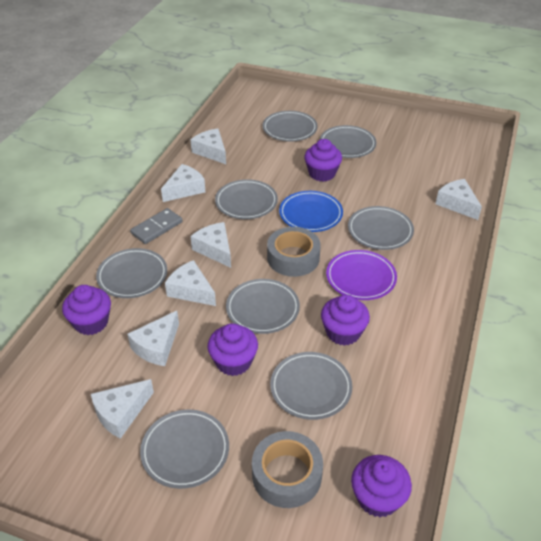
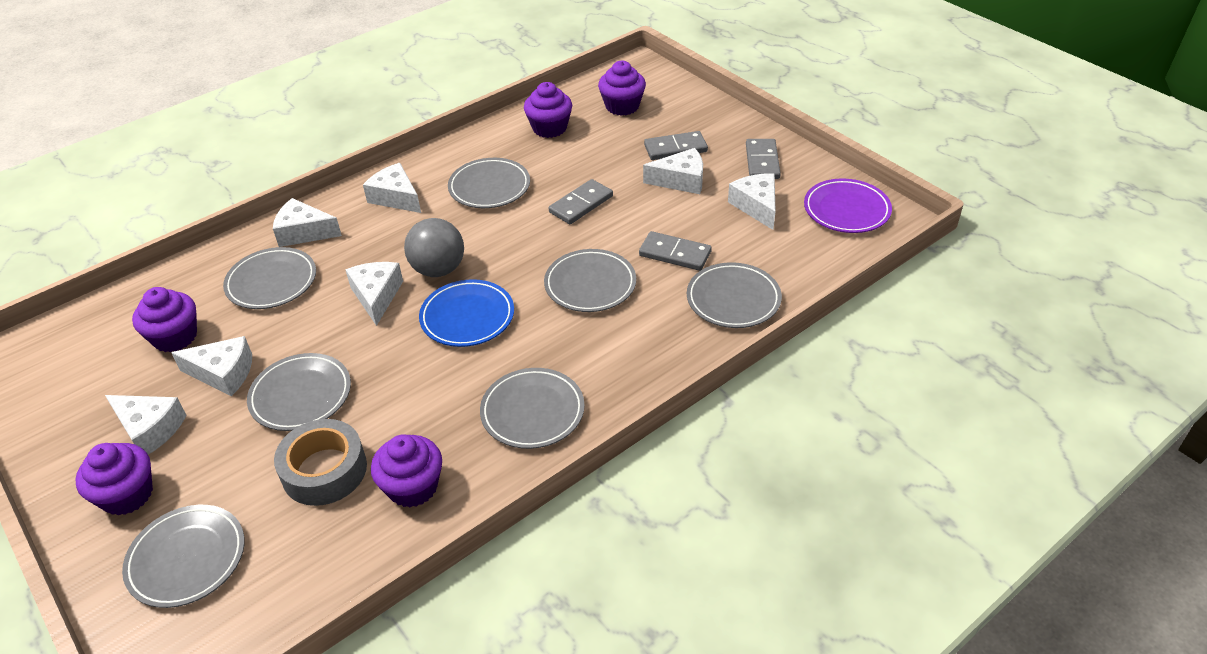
grey ball: none = 0 -> [404,218,464,277] = 1
grey domino: [130,208,182,244] = 1 -> [549,179,613,224] [639,231,712,271] [644,131,708,160] [746,139,781,179] = 4
grey plate: [96,248,167,298] [140,410,229,489] [215,179,278,219] [226,279,300,334] [263,111,318,141] [270,352,353,420] [320,125,377,158] [348,206,414,250] = 8 -> [122,505,245,608] [223,247,316,309] [247,353,351,431] [448,158,530,208] [480,368,585,449] [544,249,636,312] [687,262,782,328] = 7
grey tape: [252,431,323,508] [267,227,321,277] = 2 -> [274,419,367,506] = 1

